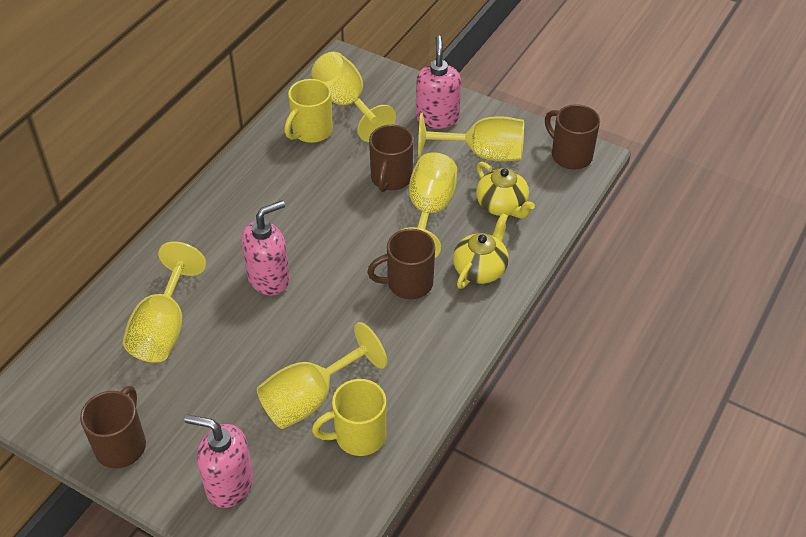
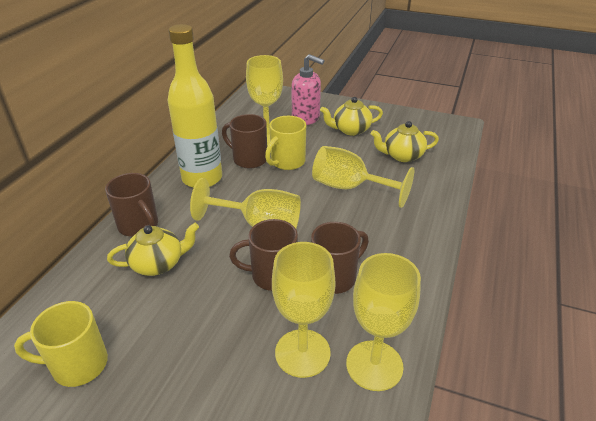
pink soap dispenser: [185,415,253,508] [241,201,290,295] [416,35,461,129] = 3 -> [292,54,324,125] = 1
yellow bottle: none = 0 -> [168,24,222,188] = 1
yellow teapot: [453,213,509,289] [476,162,535,219] = 2 -> [107,223,199,276] [320,97,383,136] [371,121,439,162] = 3

